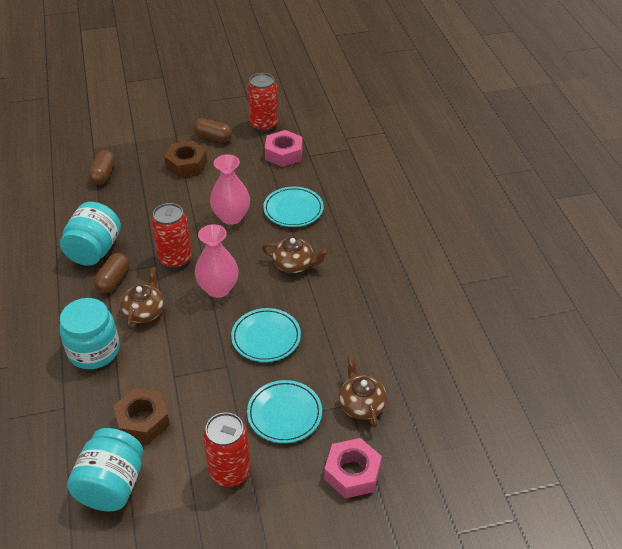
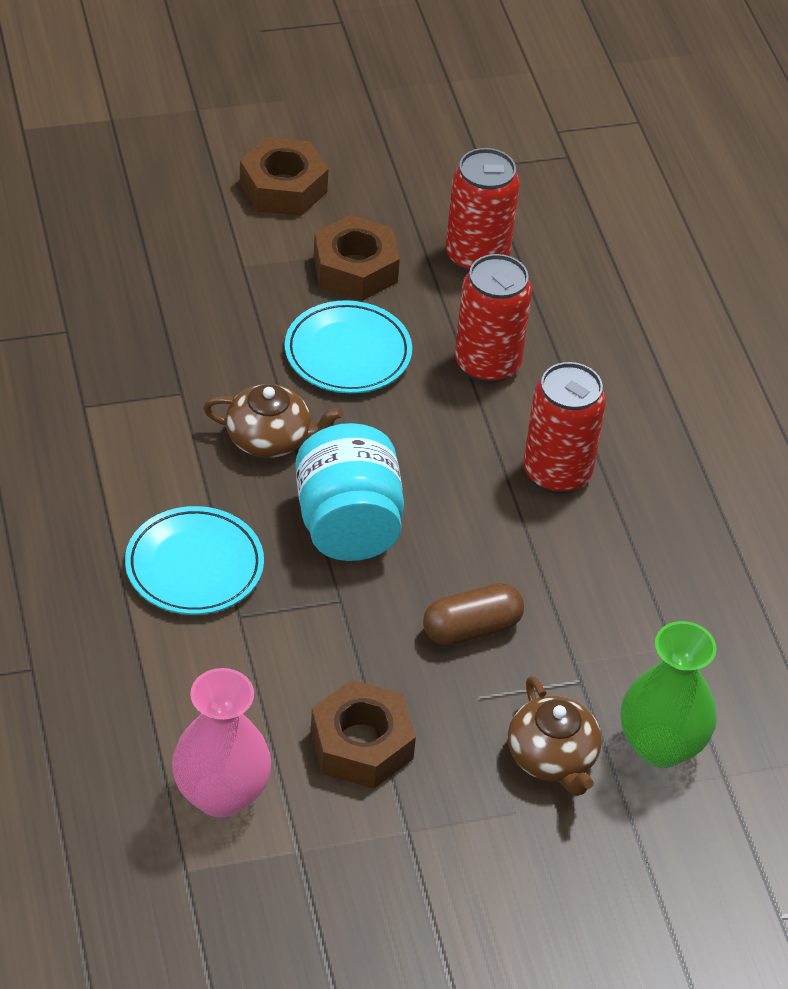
brown capsule: [88,150,115,185] [94,253,129,293] [193,118,232,143] = 3 -> [423,583,524,646] = 1
brown nut: [113,388,170,443] [164,141,207,178] = 2 -> [240,137,329,216] [311,680,416,789] [314,215,400,301] = 3
brown teapot: [120,267,164,329] [262,237,329,273] [339,356,387,428] = 3 -> [203,384,343,458] [508,676,602,796] = 2
green vase: none = 0 -> [621,621,717,768] = 1
pink nut: [265,130,302,167] [324,438,382,499] = 2 -> none = 0
pink vase: [195,224,239,298] [210,154,250,225] = 2 -> [172,668,271,818] = 1
turquoise jar: [59,298,120,369] [60,202,121,266] [67,428,143,512] = 3 -> [295,423,404,561] = 1
turquoise plate: [231,308,301,362] [247,380,322,443] [263,187,324,227] = 3 -> [125,506,264,615] [285,300,412,393] = 2

